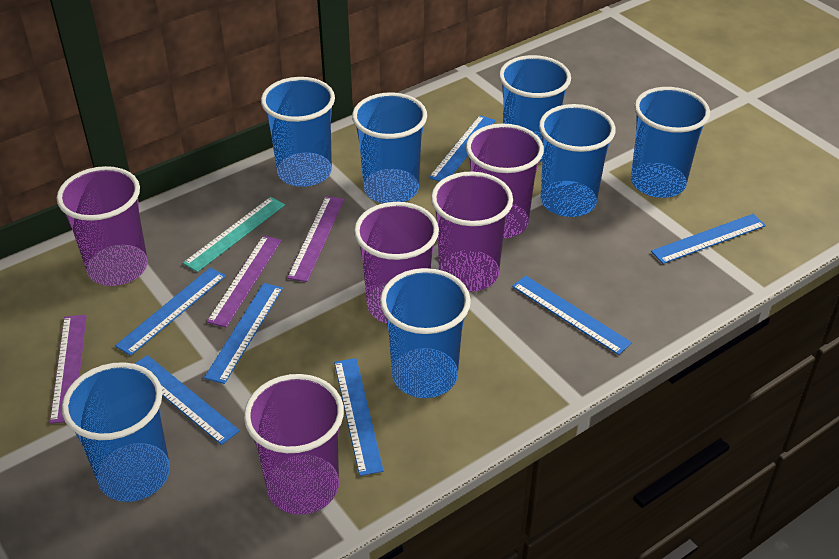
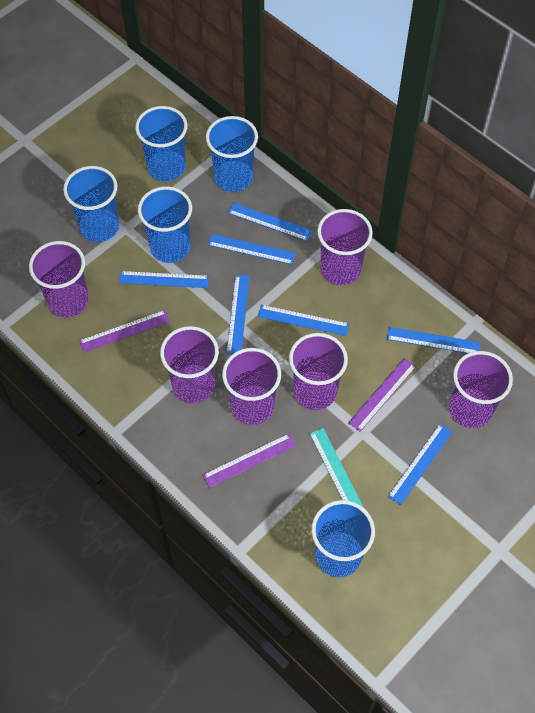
blue cup: [62,362,170,502] [261,77,335,187] [352,92,427,203] [380,268,471,398] [499,55,571,162] [539,104,616,217] [631,87,710,198] = 7 -> [63,166,119,242] [135,106,187,182] [138,186,192,263] [206,116,258,192] [311,500,375,577] = 5
purple cup: [57,166,148,286] [244,374,344,515] [354,202,439,323] [431,172,513,292] [466,123,544,238] = 5 -> [29,241,89,318] [160,326,219,403] [222,348,281,425] [289,333,348,410] [317,209,373,286] [449,351,513,428] = 6

